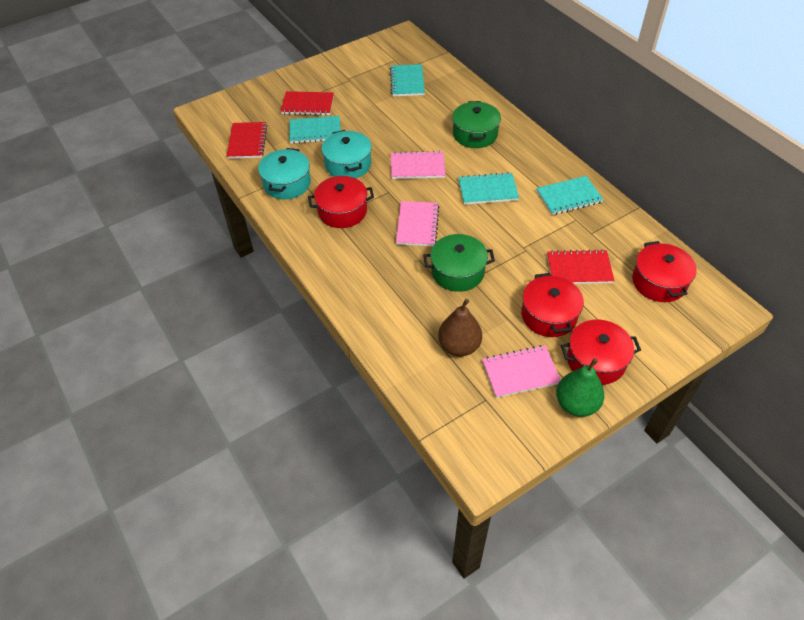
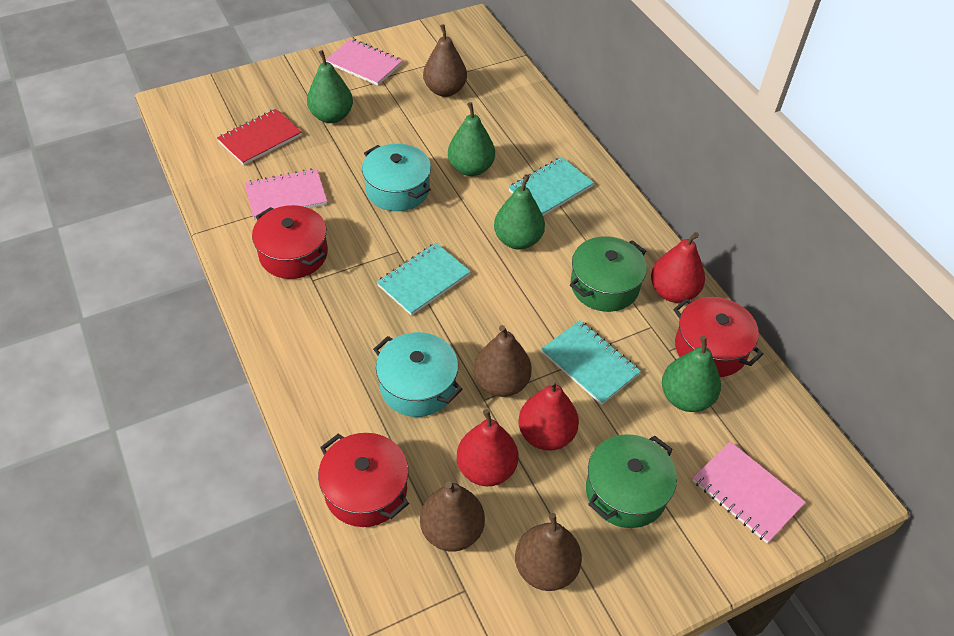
brown pear: [438,299,482,357] = 1 -> [420,481,485,551] [423,24,467,97] [474,325,532,397] [515,513,582,591] = 4
green pear: [556,358,604,417] = 1 -> [307,50,353,123] [448,102,495,176] [494,174,545,250] [662,336,721,412] = 4
red notebook: [227,122,267,159] [281,91,334,115] [547,249,615,284] = 3 -> [217,109,302,165] = 1
red pear: none = 0 -> [457,409,518,486] [518,380,579,451] [651,232,705,303] = 3
red pot: [308,176,374,228] [521,273,584,337] [561,319,641,385] [632,241,697,302] = 4 -> [252,205,328,279] [318,433,409,527] [673,297,763,377] = 3
turquoise notebook: [289,116,341,144] [390,64,425,96] [459,172,519,205] [536,176,604,215] = 4 -> [377,243,471,316] [508,157,594,216] [541,320,641,405] = 3

